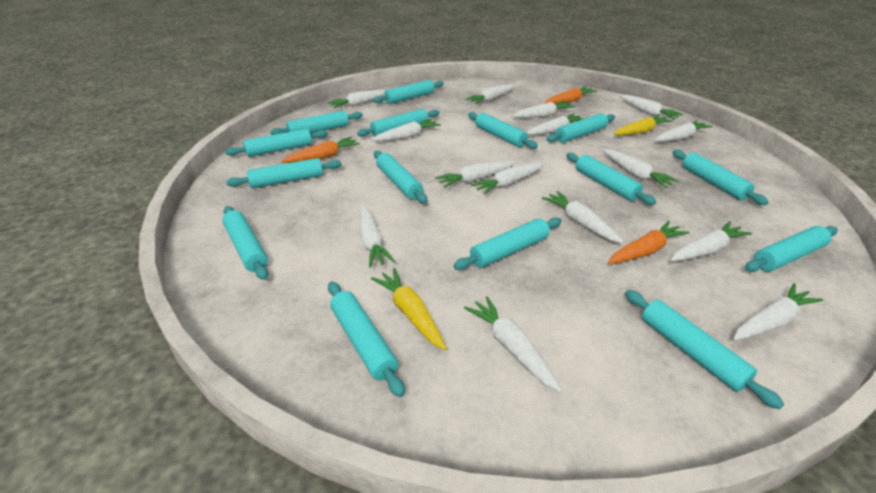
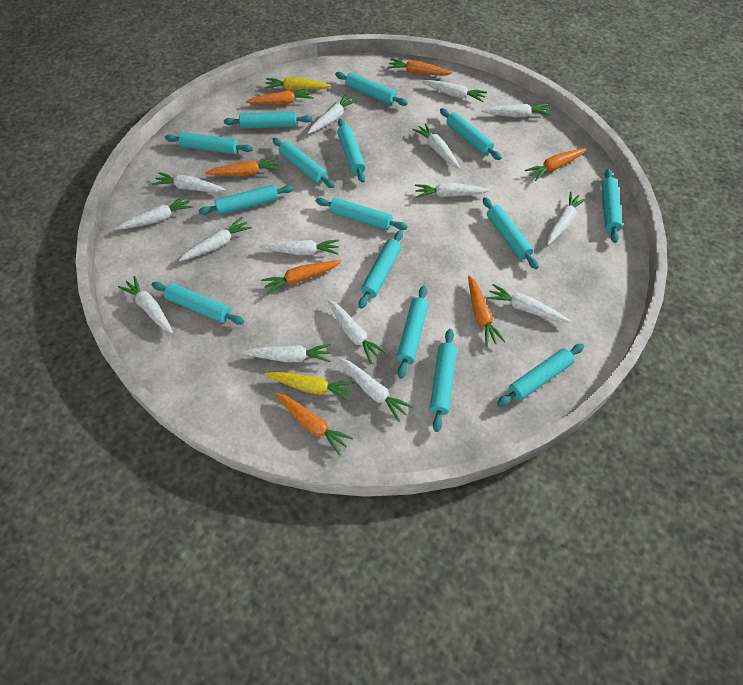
orange carrot: [281,137,360,163] [545,87,597,104] [608,221,689,264] = 3 -> [205,158,279,176] [246,88,314,105] [261,260,341,294] [275,393,353,455] [387,59,452,76] [468,275,506,346] [525,148,586,181] = 7

